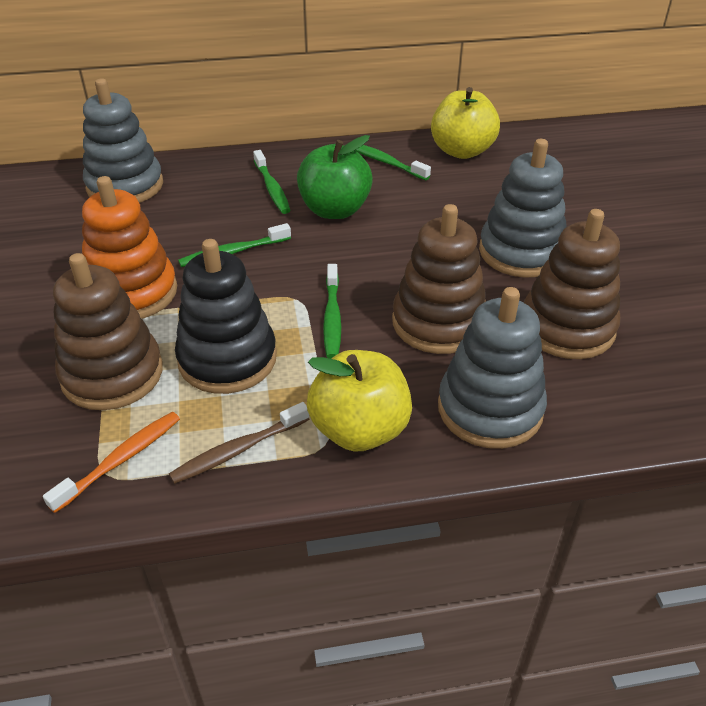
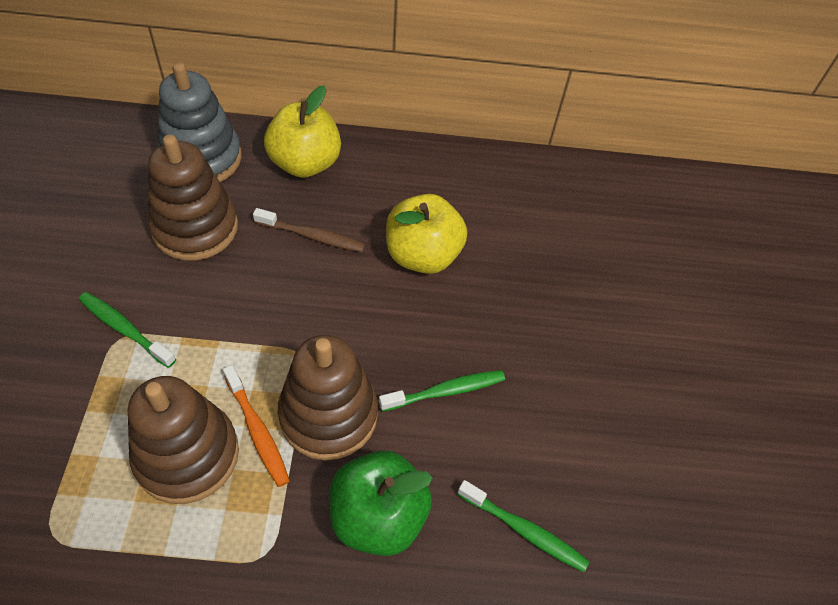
black stacking toy: [175,239,277,394] = 1 -> none = 0
green toothbrush: [178,223,291,267] [253,150,290,214] [323,264,341,359] [355,145,431,180] = 4 -> [79,292,176,368] [379,370,505,411] [457,480,589,572] = 3
grey stacking toy: [83,78,163,203] [438,287,547,449] [479,139,566,278] = 3 -> [158,62,242,182] = 1
orange stacking toy: [82,176,177,319] = 1 -> none = 0

